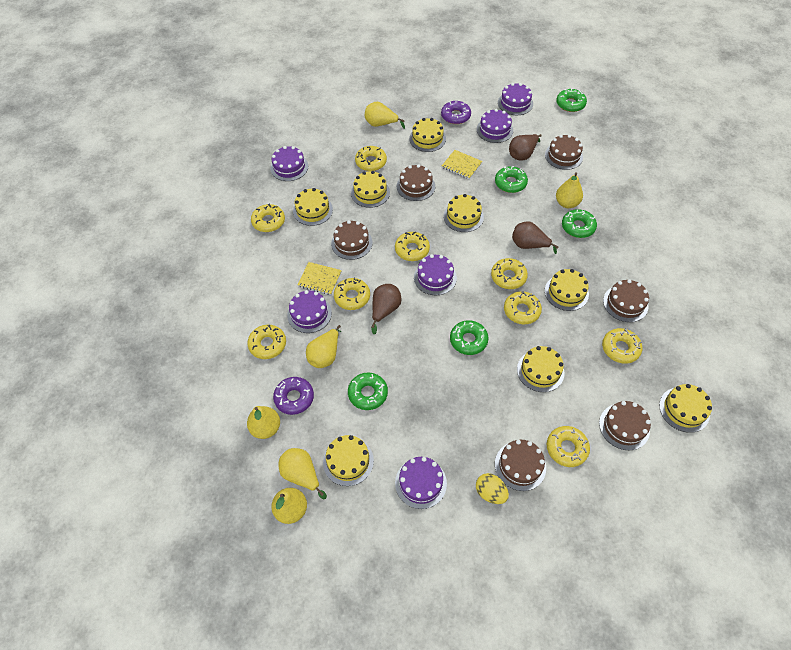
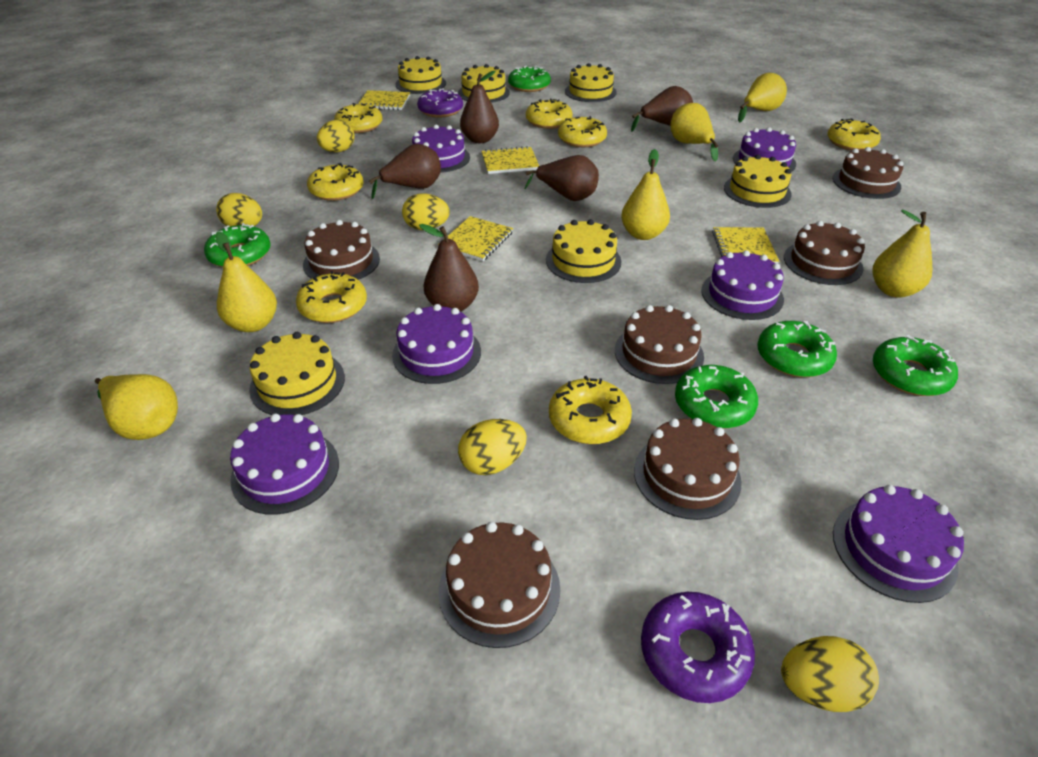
brown pear: [371,284,402,334] [509,134,542,161] [512,221,558,254] = 3 -> [369,144,441,199] [419,224,479,312] [460,71,499,143] [525,155,599,201] [631,86,693,132] = 5
yellow cake: [293,188,333,226] [323,435,374,486] [351,171,390,208] [409,118,446,152] [444,194,484,232] [517,346,565,392] [545,269,589,311] [659,384,712,433] = 8 -> [249,332,345,415] [395,56,446,94] [458,64,510,103] [546,219,622,283] [565,63,617,102] [724,155,792,208] = 6
yellow donut: [247,325,286,359] [251,203,285,232] [334,277,370,310] [355,146,387,171] [395,232,430,261] [491,258,528,289] [504,291,542,324] [547,426,590,467] [602,328,642,364] = 9 -> [296,271,367,323] [307,163,364,201] [334,103,383,133] [526,98,573,129] [549,376,632,444] [558,116,607,147] [827,119,881,150] = 7
yellow egg: [476,473,509,504] = 1 -> [216,193,262,226] [317,120,355,152] [402,193,450,230] [458,419,527,475] [781,636,879,712] = 5
yellow notebook: [297,262,342,295] [442,150,482,179] = 2 -> [358,90,410,110] [438,216,513,261] [481,146,539,174] [712,227,779,263] = 4

